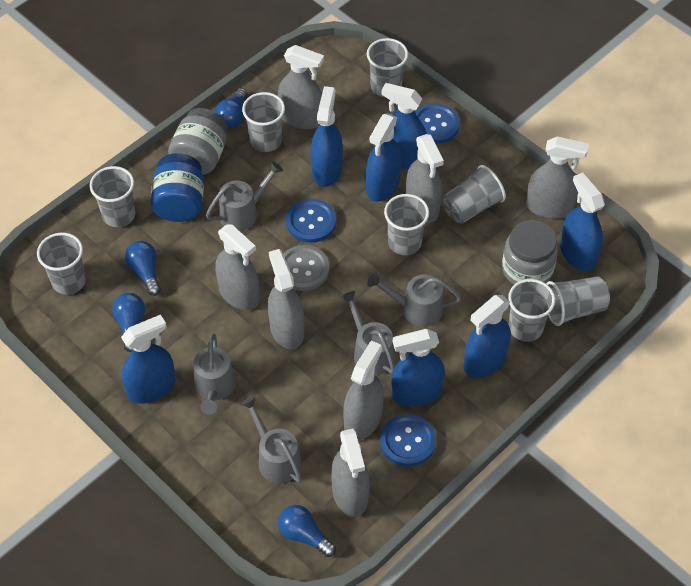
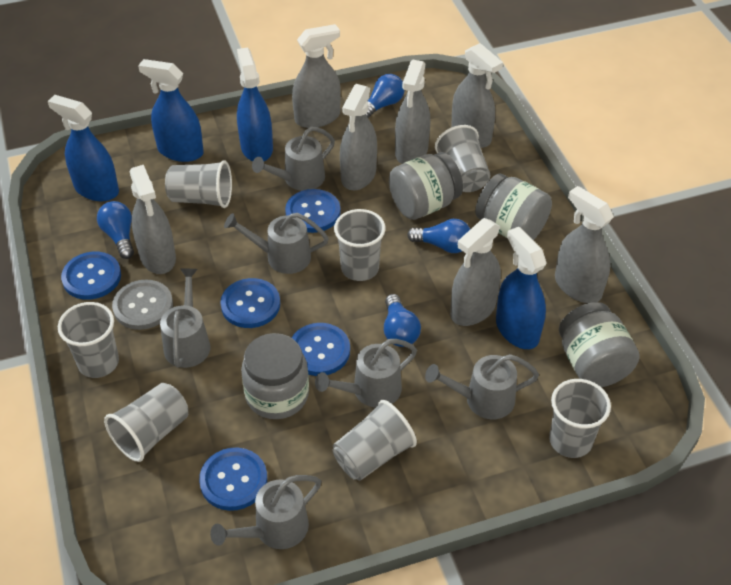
blue button: [286,198,336,243] [380,414,436,467] [415,103,460,144] = 3 -> [61,252,121,300] [199,447,267,511] [220,278,280,328] [285,189,340,233] [292,323,350,376] = 5
blue jar: [150,154,204,222] = 1 -> none = 0
blue spray bottle: [121,315,175,404] [310,86,343,187] [366,113,402,201] [382,83,427,169] [391,329,445,406] [464,295,511,378] [560,172,605,271] = 7 -> [48,95,119,201] [138,59,204,162] [237,47,273,161] [496,227,546,349] = 4
grey cup: [37,233,86,295] [90,166,135,227] [242,92,285,152] [367,38,408,97] [384,194,429,255] [442,165,506,224] [508,279,555,342] [546,276,610,326] = 8 -> [58,302,119,378] [104,383,188,462] [165,160,232,208] [333,400,417,481] [334,209,385,281] [435,125,491,192] [549,379,611,458] = 7
grey jar: [168,108,228,175] [502,220,558,285] = 2 -> [241,333,309,419] [389,152,463,220] [475,173,552,240] [559,302,640,387] = 4
grey watering can: [193,333,235,415] [206,161,283,231] [241,396,302,483] [341,291,395,375] [367,273,462,327] = 5 -> [160,268,210,368] [210,475,321,549] [224,213,329,274] [252,127,335,191] [315,339,417,408] [425,354,539,419] = 6

